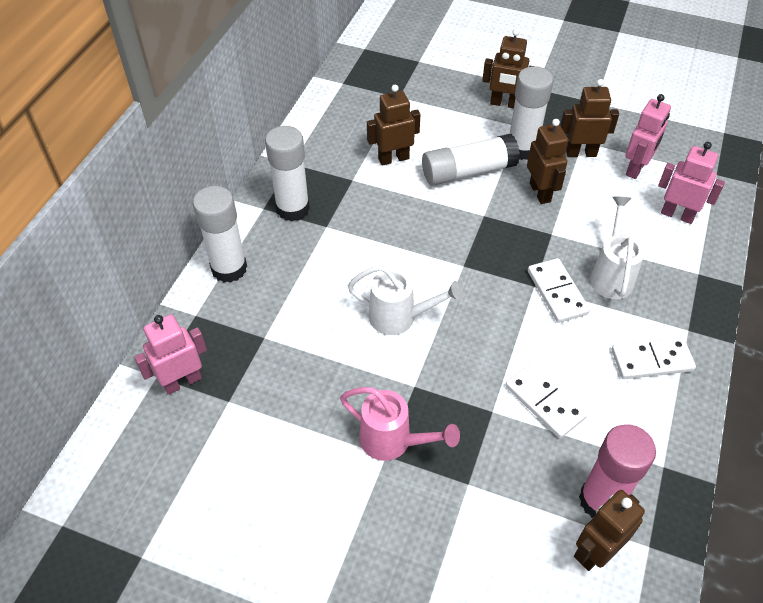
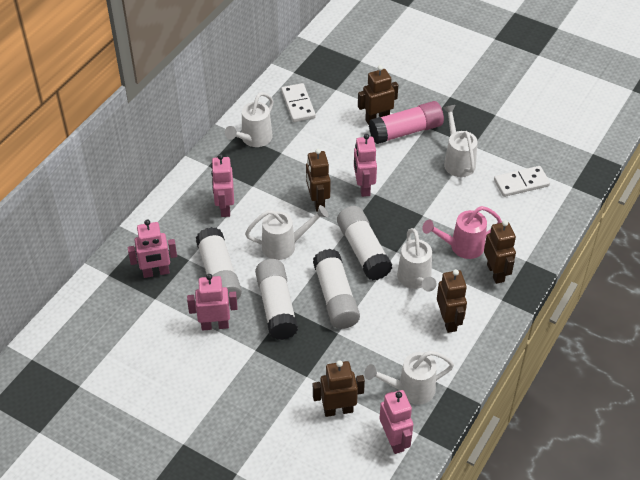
pink robot: [134,314,207,395] [625,94,671,179] [658,142,725,224] = 3 -> [128,219,177,278] [187,274,238,330] [211,154,234,217] [354,134,377,197] [380,390,413,454] = 5
white domino: [505,363,587,438] [528,258,590,323] [611,337,696,379] = 3 -> [281,83,316,122] [494,166,550,197] = 2
white watering can: [348,265,464,335] [590,197,645,299] = 2 -> [225,92,273,147] [245,205,328,260] [364,351,454,405] [397,228,436,292] [443,105,478,177] = 5

